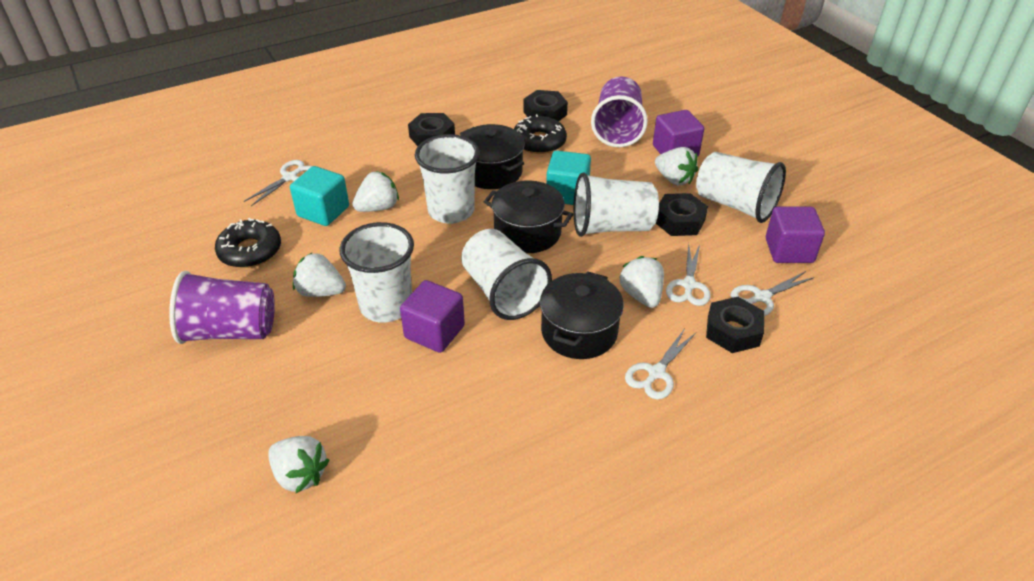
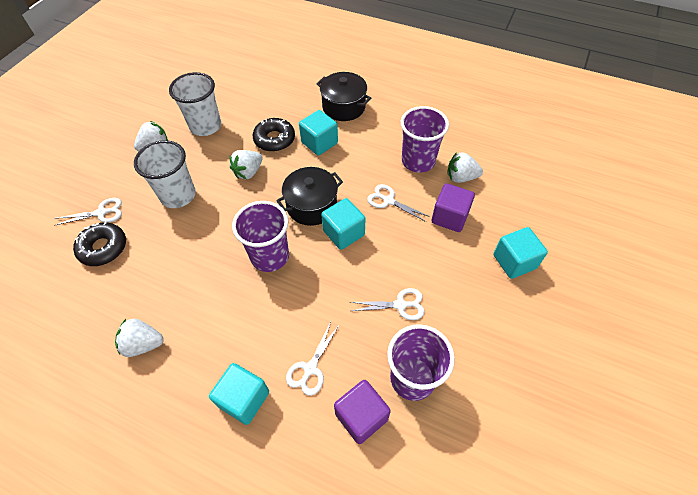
black nut: [408,113,455,146] [523,90,568,121] [656,193,708,236] [706,297,764,353] = 4 -> none = 0
black pot: [460,124,525,189] [484,180,573,253] [540,271,624,359] = 3 -> [276,167,343,226] [317,72,371,121] = 2
purple cube: [400,280,465,353] [653,110,704,156] [766,207,825,263] = 3 -> [334,380,391,444] [431,183,475,232] = 2
purple cup: [169,271,275,344] [591,77,648,147] = 2 -> [232,201,289,272] [387,324,455,401] [401,106,449,173] = 3
turquoise cube: [290,166,349,226] [546,151,591,205] = 2 -> [209,363,269,425] [299,110,338,155] [321,198,366,250] [494,227,548,279] = 4
white cup: [340,222,414,323] [415,134,479,224] [461,229,552,320] [573,172,659,237] [696,152,786,223] = 5 -> [134,140,196,208] [169,72,221,136] = 2
white strawberry: [268,436,330,493] [293,252,346,297] [352,171,399,212] [619,256,664,308] [655,147,698,185] = 5 -> [115,319,164,357] [134,121,168,151] [229,150,262,179] [447,152,483,183] = 4

